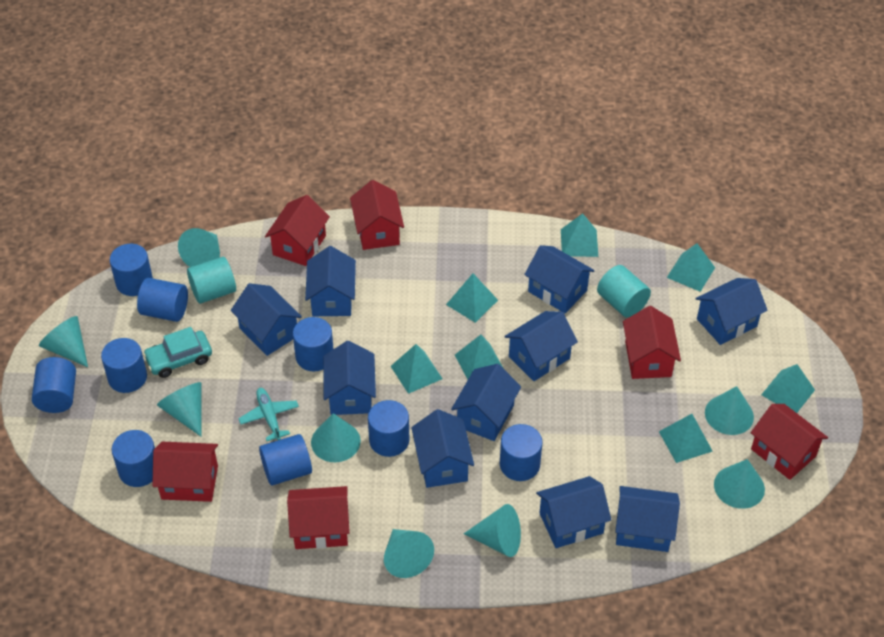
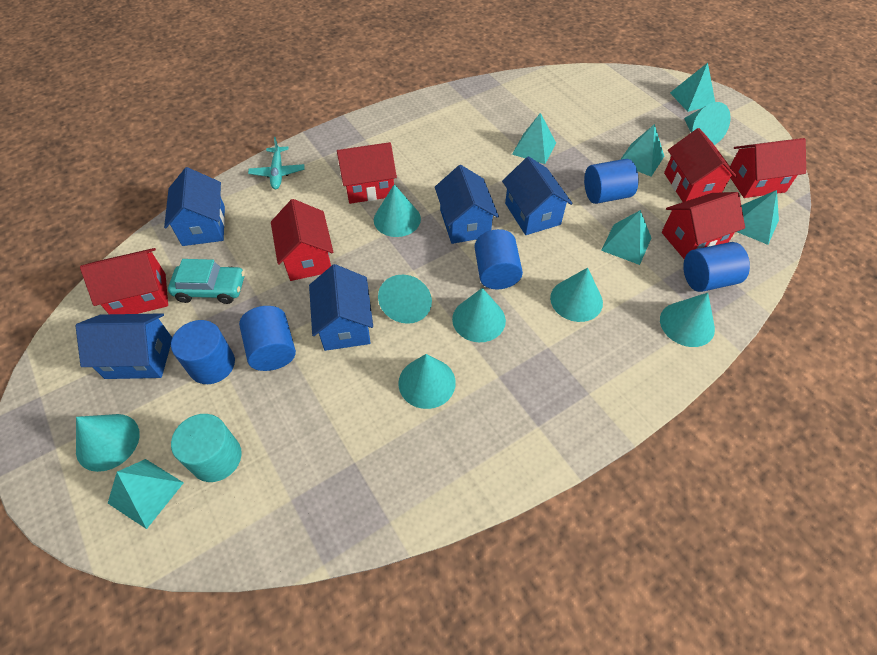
blue cylinder: [32,357,76,413] [101,338,147,393] [110,244,153,296] [112,430,155,487] [137,278,188,322] [259,434,312,486] [293,317,333,371] [368,400,409,457] [500,424,542,481] = 9 -> [171,320,235,384] [239,306,296,371] [475,229,523,289] [584,159,638,204] [683,242,750,292] = 5
blue house: [231,283,302,356] [305,246,356,316] [323,341,376,415] [411,409,474,488] [451,364,521,441] [504,311,578,381] [524,245,595,313] [536,476,611,548] [615,486,680,552] [695,278,768,345] = 10 -> [76,313,172,379] [164,167,225,246] [309,264,373,351] [435,165,499,244] [502,156,573,235] = 5
turquoise cylinder: [187,257,236,304] [597,265,651,317] = 2 -> [171,414,242,482] = 1
turquoise pyramid: [391,344,443,394] [446,274,498,323] [455,335,504,379] [561,213,598,257] [659,414,713,463] [667,243,715,292] [761,364,815,413] = 7 -> [108,459,184,529] [512,113,556,164] [601,210,651,265] [620,124,664,177] [670,63,715,112] [737,190,779,245] = 6

